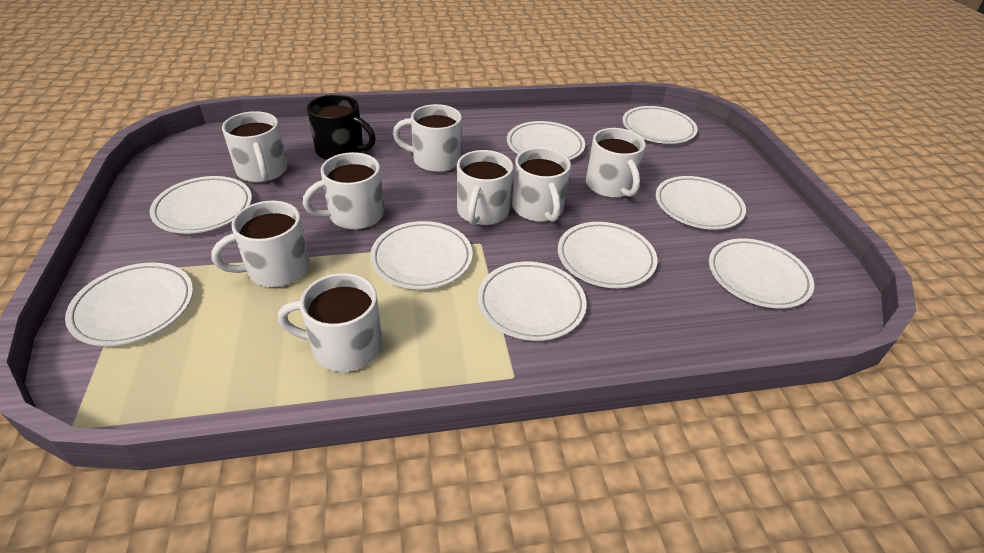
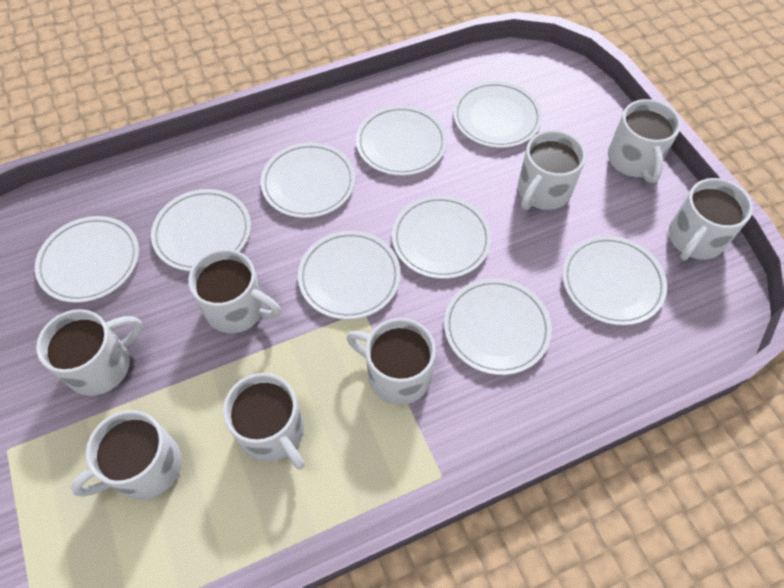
black mug: [307,94,376,160] = 1 -> none = 0

